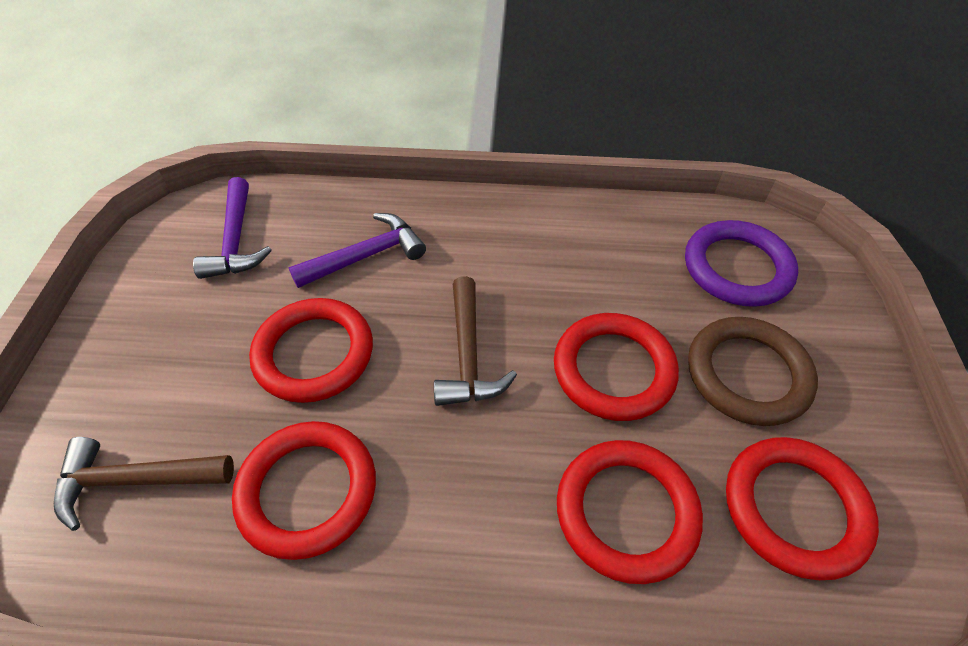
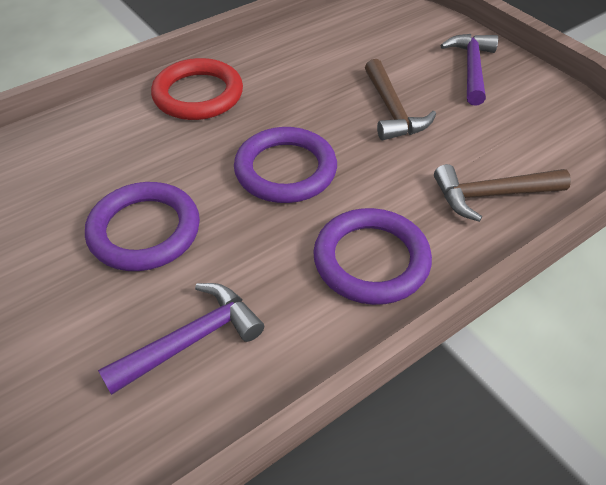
brown ring: [688,317,818,426] = 1 -> none = 0
purple ring: [685,220,798,307] = 1 -> [85,182,200,271] [234,127,337,203] [313,208,432,305] = 3
red ring: [232,421,376,560] [249,298,373,403] [554,313,679,421] [557,440,703,584] [726,437,879,580] = 5 -> [151,58,243,120] = 1

